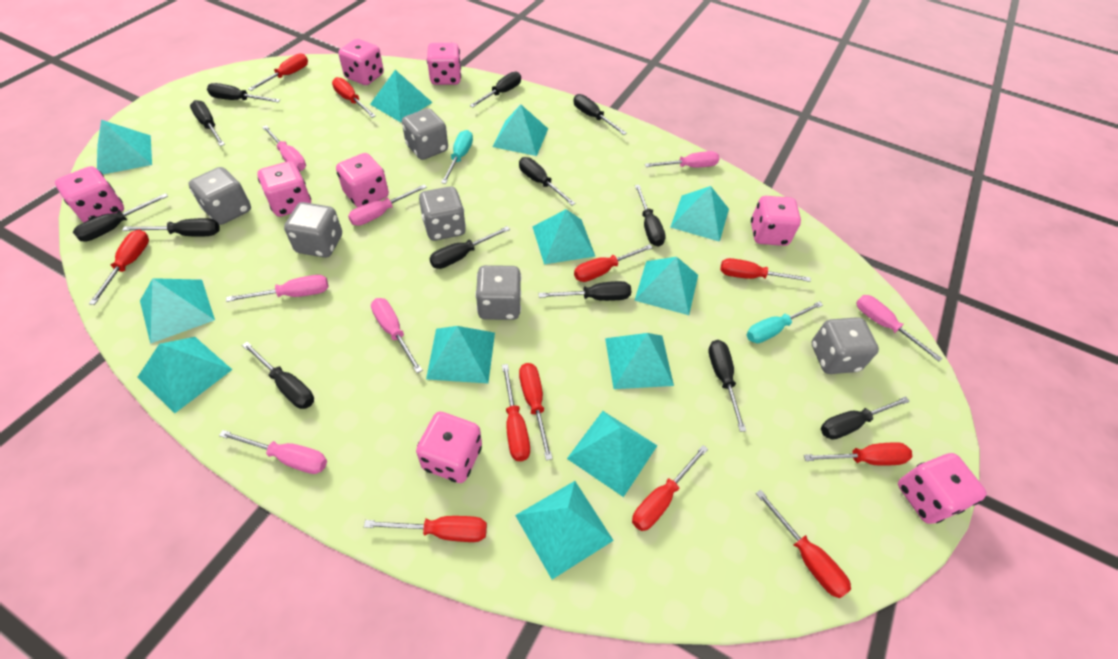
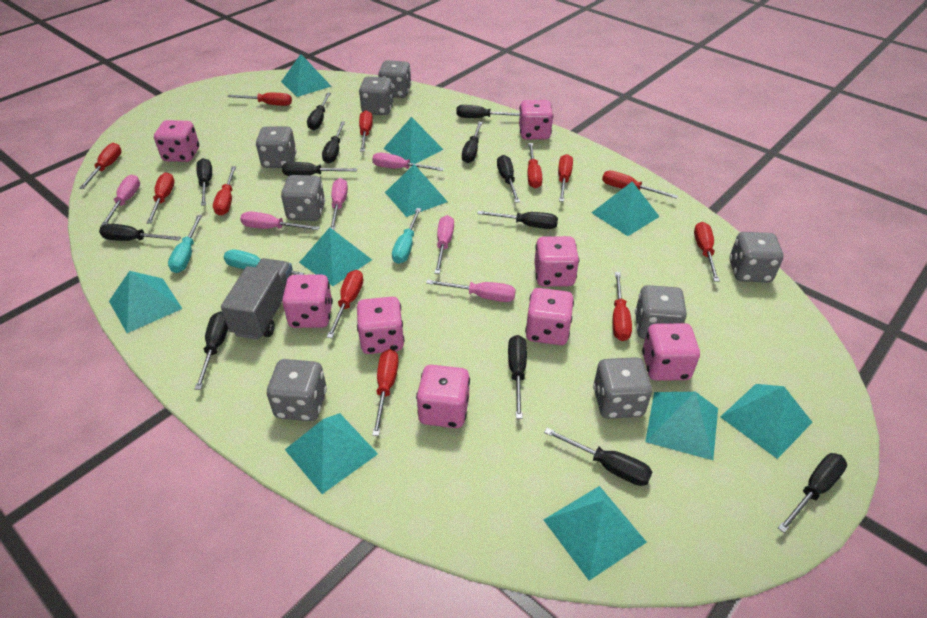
grey dice: [188,167,251,225] [284,202,342,258] [402,108,448,160] [419,186,466,241] [475,265,521,320] [811,317,879,374] = 6 -> [256,126,297,168] [267,359,327,421] [281,175,325,221] [359,76,393,115] [378,60,411,98] [593,357,652,419] [635,285,687,339] [729,232,783,282] = 8
grey truck: none = 0 -> [221,258,293,340] = 1
pink screwdriver: [219,430,327,474] [226,275,329,302] [262,125,306,171] [348,185,427,226] [371,298,423,373] [645,151,719,168] [856,295,943,361] = 7 -> [101,175,140,226] [240,211,320,230] [330,178,348,230] [372,153,444,171] [426,279,516,302] [435,215,454,274] = 6
red screwdriver: [89,230,149,305] [248,53,308,91] [332,77,376,118] [364,516,487,542] [502,364,530,461] [519,363,553,460] [574,244,653,282] [632,445,708,531] [720,258,811,282] [756,490,851,598] [804,442,912,466] = 11 -> [79,143,122,189] [147,172,175,224] [213,166,236,216] [227,93,292,106] [327,270,363,338] [359,110,373,152] [372,349,399,436] [527,143,542,188] [558,154,573,202] [602,171,678,199] [613,272,632,341] [694,222,720,282] = 12
turquoise pyramid: [97,120,152,174] [137,337,232,413] [140,278,215,344] [370,70,433,122] [426,326,495,383] [493,105,548,156] [515,481,614,579] [533,209,596,264] [567,411,658,497] [605,333,674,389] [634,257,698,315] [670,186,729,242] = 12 -> [109,271,183,333] [281,54,332,97] [285,413,378,494] [299,228,372,286] [383,117,444,164] [385,164,448,217] [544,486,647,580] [591,181,660,236] [645,392,718,460] [720,384,813,459] = 10
turquoise screwdriver: [441,130,473,184] [747,301,823,343] = 2 -> [168,215,202,273] [224,250,304,275] [392,208,421,264] = 3

